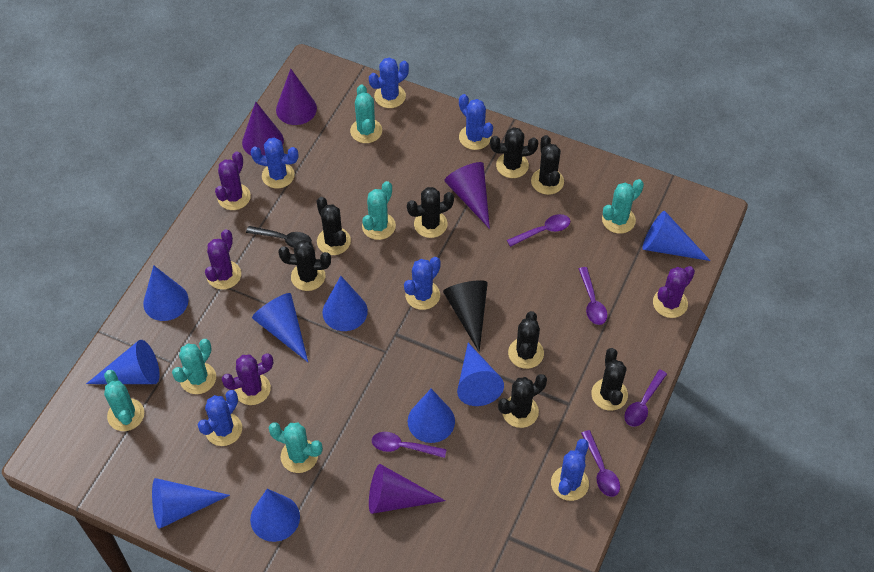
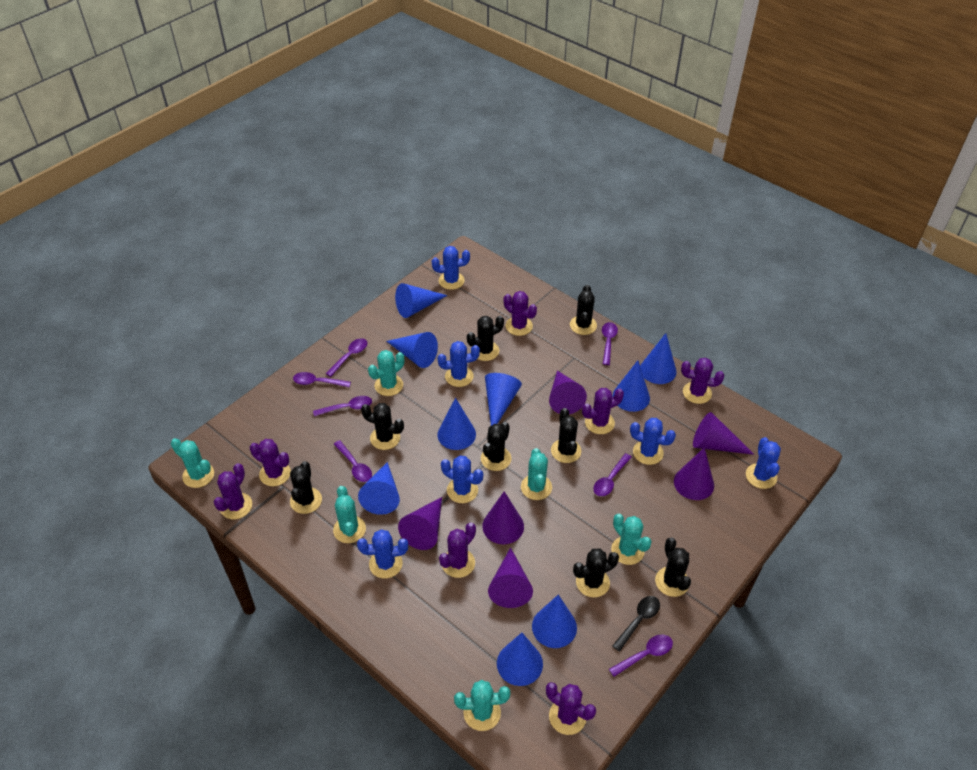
black cone: [443,280,488,352] = 1 -> none = 0
purple cactus: [205,229,241,290] [215,151,251,210] [222,353,273,405] [653,266,695,318] = 4 -> [214,463,252,519] [250,439,291,486] [439,523,476,578] [504,291,537,336] [546,682,596,735] [582,388,624,434] [681,358,724,404] = 7
purple cone: [242,102,284,156] [276,69,317,125] [369,464,446,514] [444,162,490,229] = 4 -> [398,497,442,550] [482,491,524,544] [488,547,533,608] [549,371,587,414] [674,447,714,500] [693,412,754,455] = 6
purple spoon: [372,432,447,458] [507,214,570,247] [579,267,607,325] [581,430,620,497] [624,369,667,427] = 5 -> [293,372,351,387] [313,396,372,416] [326,338,367,377] [334,440,372,482] [593,453,632,496] [602,322,618,365] [609,634,673,677] = 7

